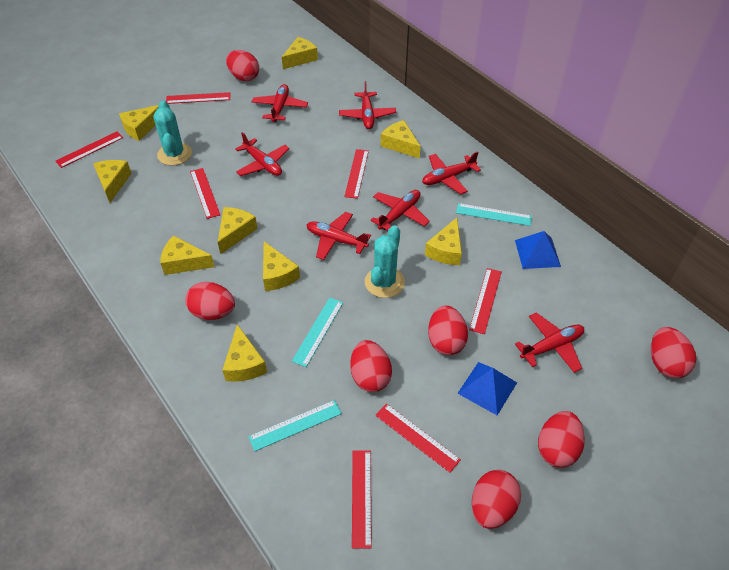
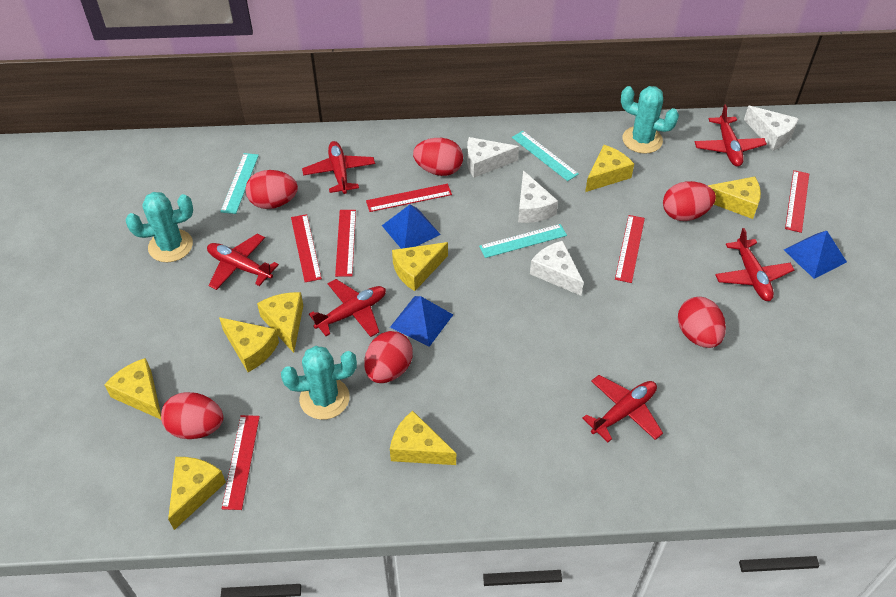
blue pyramid: [457,362,517,415] [515,231,561,269] = 2 -> [382,205,441,249] [390,296,453,347] [784,231,847,279] = 3
red egg: [185,282,235,320] [226,50,259,81] [350,340,392,392] [428,306,468,355] [472,470,521,529] [538,411,585,468] [651,327,696,378] = 7 -> [161,392,223,439] [245,170,298,209] [364,331,413,383] [413,138,463,176] [663,181,716,221] [678,297,726,348] = 6
red plane: [235,132,290,176] [252,84,308,122] [307,212,371,260] [339,81,396,129] [370,190,430,231] [422,151,481,194] [515,312,584,373] = 7 -> [207,234,279,290] [302,141,375,194] [309,279,386,337] [582,375,663,442] [695,104,767,167] [715,228,794,301] = 6
red ruler: [55,132,123,168] [166,92,231,104] [190,168,220,219] [344,149,369,199] [352,450,372,549] [375,404,461,473] [469,268,502,334] = 7 -> [222,415,260,510] [291,214,322,282] [335,210,356,277] [366,184,452,212] [615,215,645,283] [785,170,809,233] = 6
turquoise cactus: [154,101,192,166] [365,225,405,298] = 2 -> [126,192,193,262] [281,346,357,420] [621,86,679,154] = 3
white cheese: none = 0 -> [467,137,519,178] [518,170,558,223] [530,241,584,296] [744,106,799,151] = 4
yellow cheese: [93,160,132,203] [119,105,159,141] [160,235,214,275] [218,207,258,254] [222,324,267,382] [263,242,300,291] [282,37,318,69] [381,120,421,159] [425,218,462,265] = 9 -> [104,358,161,419] [168,457,226,530] [219,317,279,372] [257,292,303,353] [390,411,456,465] [392,242,448,291] [585,145,634,192] [707,177,761,219] = 8

